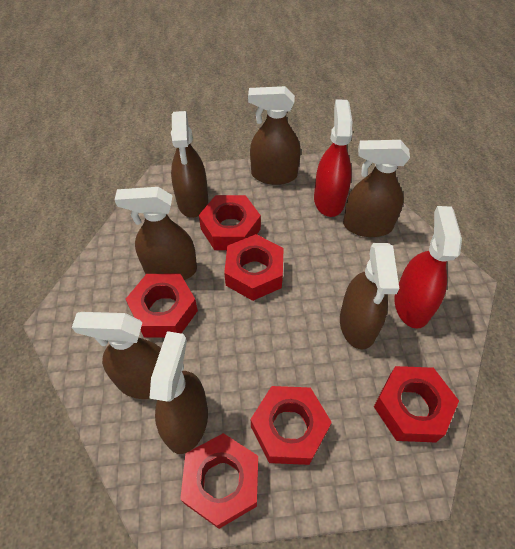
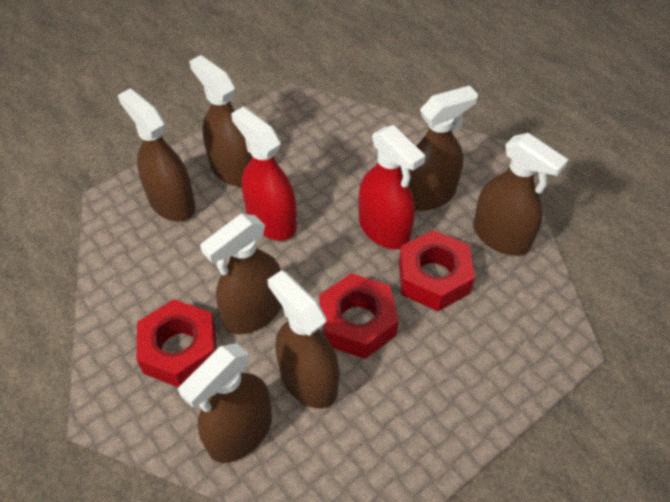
red nut: [126,274,198,337] [180,433,258,529] [199,195,261,250] [224,234,284,301] [251,386,332,465] [374,366,459,442] = 6 -> [136,299,217,388] [319,273,399,359] [399,230,475,311] = 3

